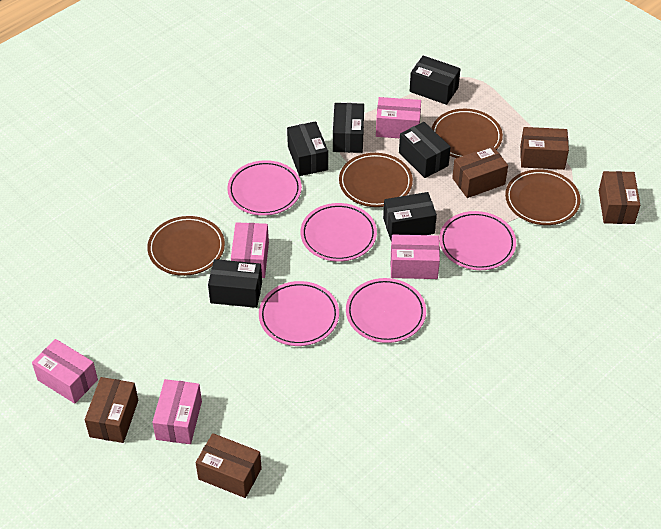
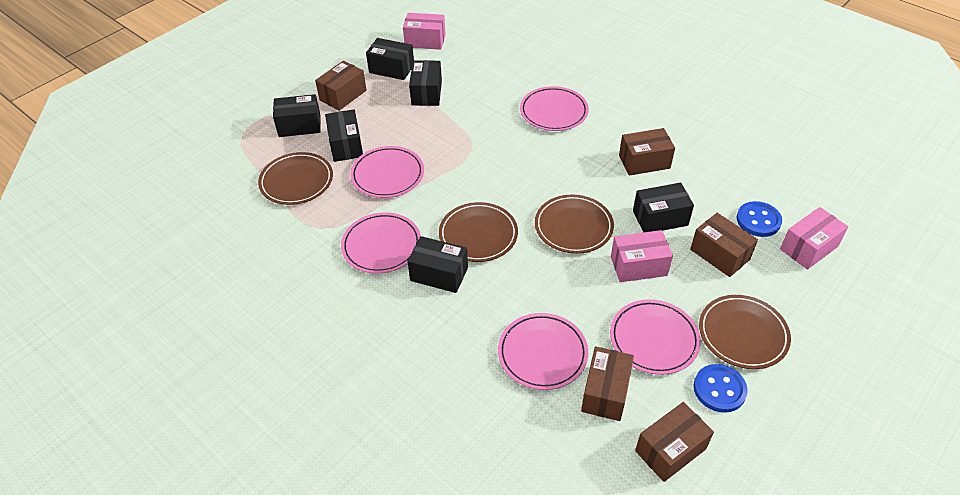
blue button: none = 0 -> [694,364,748,413] [736,201,782,237] = 2
pink box: [32,339,98,404] [152,379,202,444] [231,222,269,278] [376,97,421,138] [391,234,440,279] = 5 -> [403,13,446,50] [611,230,673,282] [780,207,848,270] = 3

